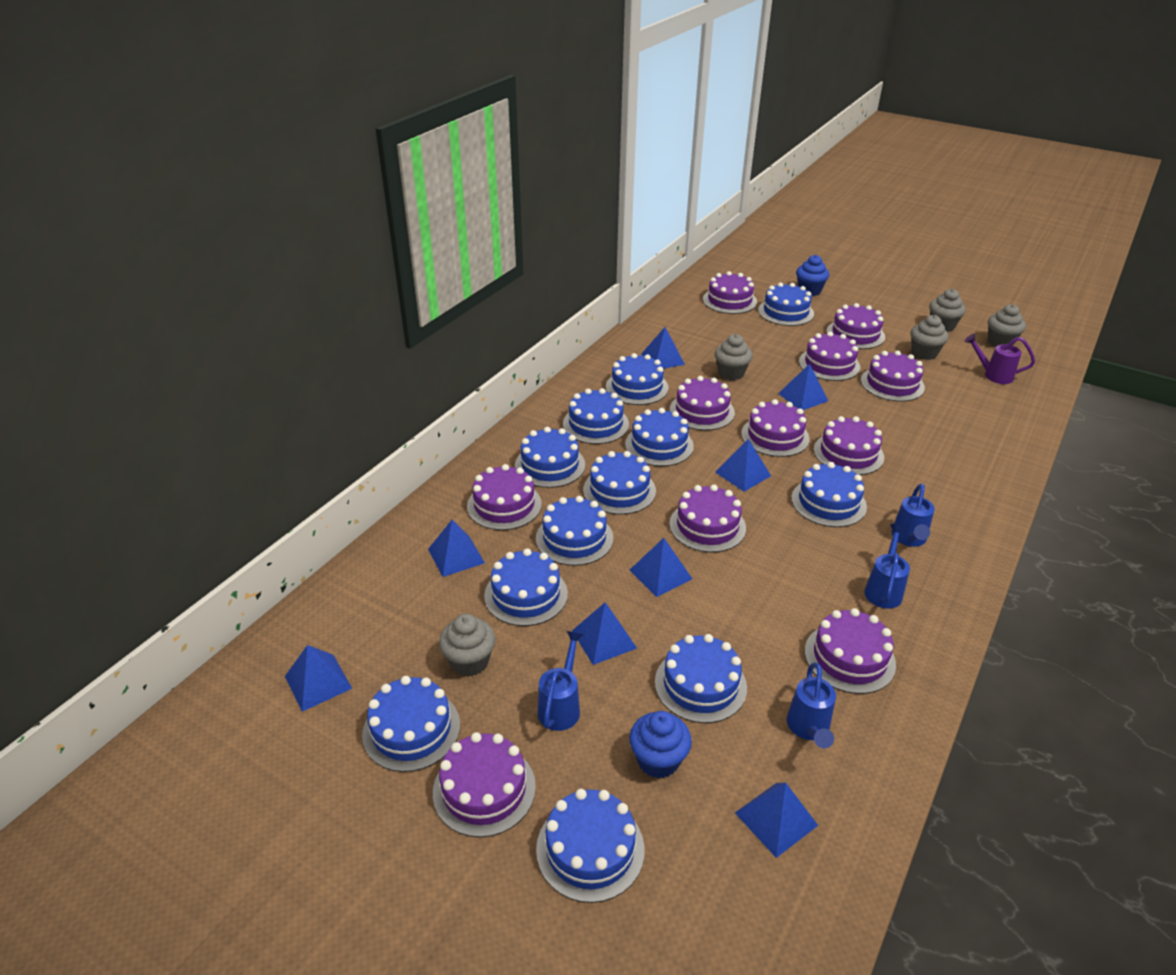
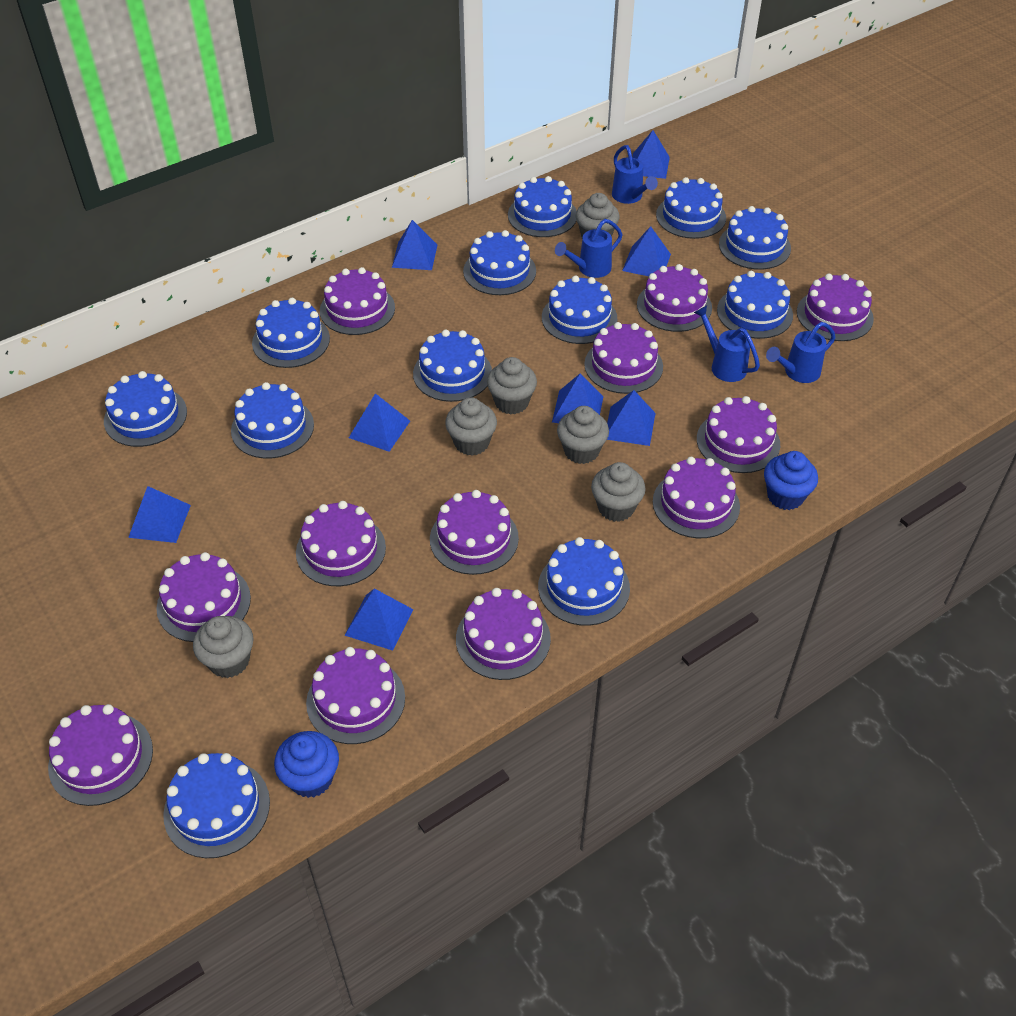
grey cupcake: [439,614,496,677] [715,334,753,380] [911,315,949,360] [929,289,966,332] [988,304,1026,347] = 5 -> [193,616,254,678] [445,397,497,456] [487,357,537,414] [557,406,609,464] [576,193,619,238] [591,462,646,522] = 6
purple cake: [433,732,536,837] [467,464,542,530] [669,376,735,431] [669,484,746,553] [703,271,757,314] [741,399,810,457] [799,332,860,381] [805,608,896,694] [814,416,884,475] [826,303,885,349] [861,350,925,402] = 11 -> [48,704,153,806] [156,552,251,642] [296,501,386,586] [306,647,405,744] [320,267,395,335] [430,490,519,575] [456,588,551,680] [584,322,663,394] [637,264,712,332] [653,457,740,538] [697,396,780,473] [797,274,874,341] = 12
purple watering can: [964,334,1035,384] = 1 -> none = 0

